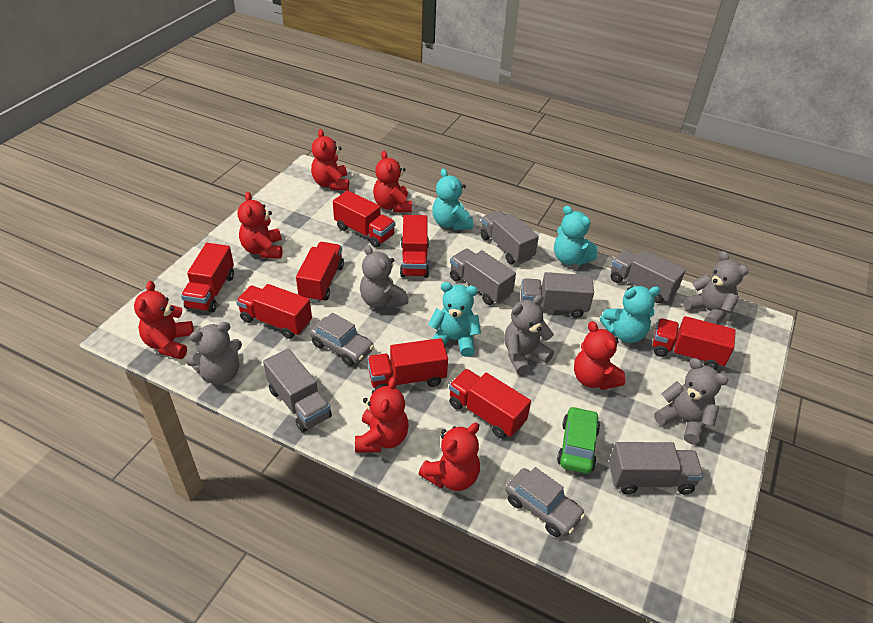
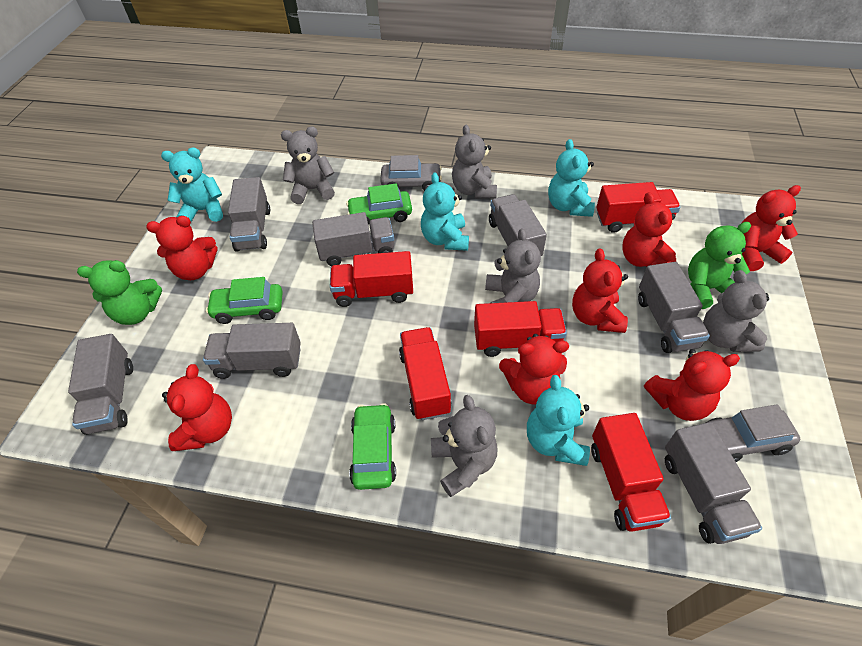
green car: [557,406,600,474] = 1 -> [206,277,283,324] [346,184,412,225] [349,403,396,490] = 3
green teddy bear: none = 0 -> [77,260,162,325] [688,222,751,309] = 2
grey truck: [263,348,332,432] [450,248,516,305] [480,210,539,264] [521,272,594,318] [609,442,704,494] [611,249,686,303] = 6 -> [68,334,133,435] [203,323,301,379] [228,177,270,252] [312,212,394,266] [489,194,547,256] [638,262,710,353] [665,422,762,544] = 7
red truck: [181,243,234,313] [236,284,312,339] [296,242,344,302] [333,190,395,248] [367,338,448,391] [400,215,429,278] [449,369,531,438] [653,316,736,370] = 8 -> [330,251,413,307] [399,327,451,420] [474,301,567,357] [591,413,671,532] [596,182,680,233] = 5

